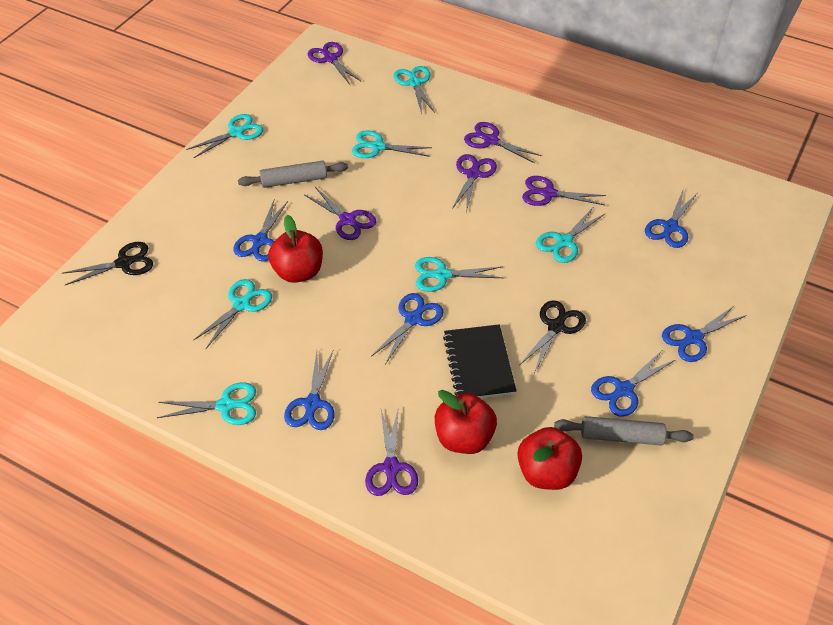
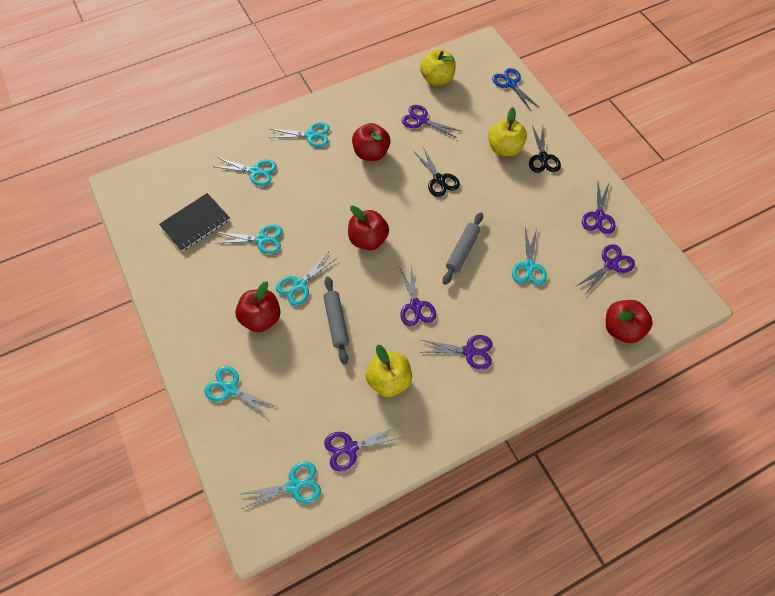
blue scissors: [233,200,288,262] [284,351,335,430] [372,293,444,364] [591,351,675,417] [645,188,697,248] [662,305,747,362] = 6 -> [492,68,539,111] = 1
red apple: [268,215,323,283] [435,390,497,454] [517,427,582,490] = 3 -> [235,281,281,332] [348,205,389,250] [352,123,390,161] [606,300,653,343] = 4
yellow apple: none = 0 -> [366,345,412,397] [420,49,456,86] [488,107,527,156] = 3

